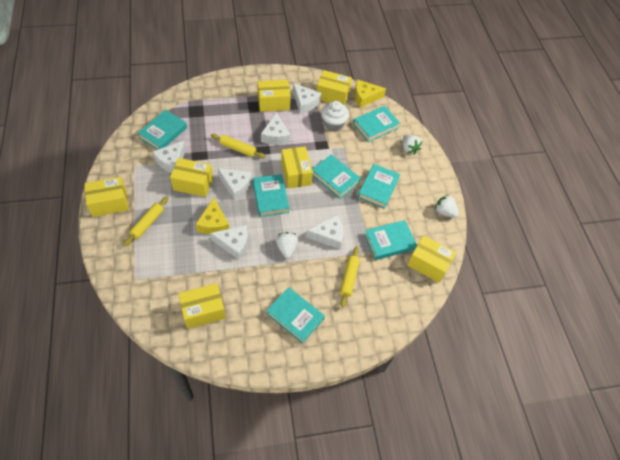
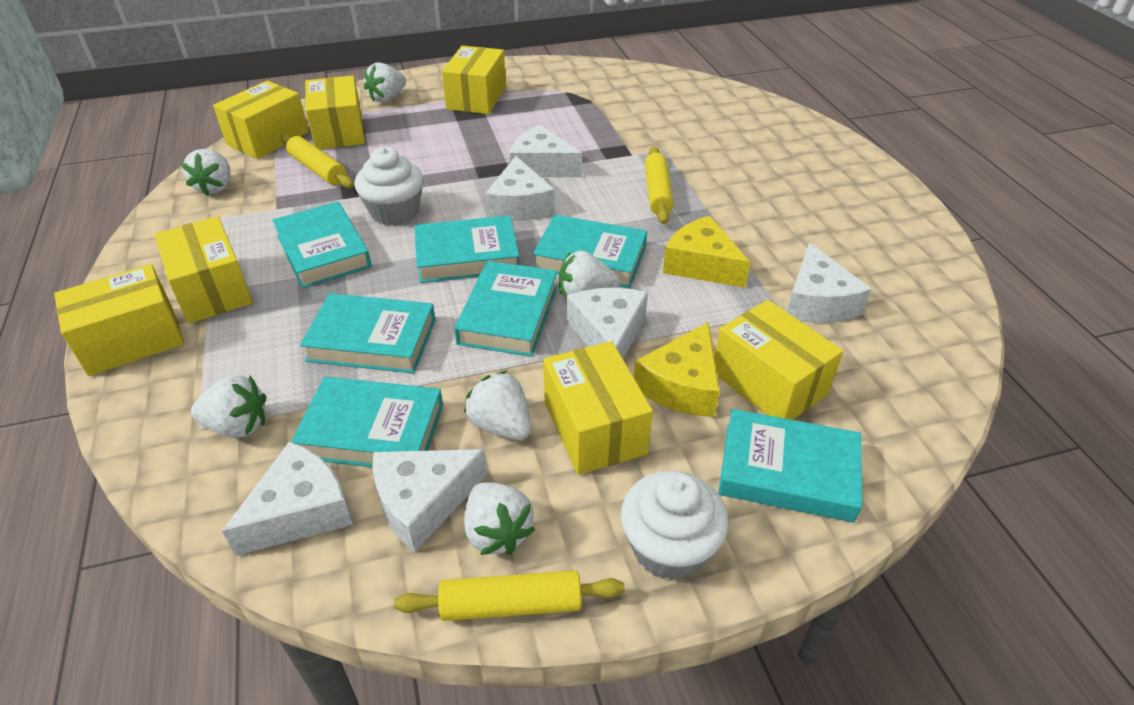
white cupcake: [321,101,349,131] = 1 -> [354,147,424,226] [621,471,729,580] = 2
white strawberry: [276,232,298,258] [403,135,422,155] [435,195,459,218] = 3 -> [181,149,231,196] [191,375,266,438] [364,62,406,103] [464,371,531,440] [464,482,535,555] [559,251,620,299] = 6

